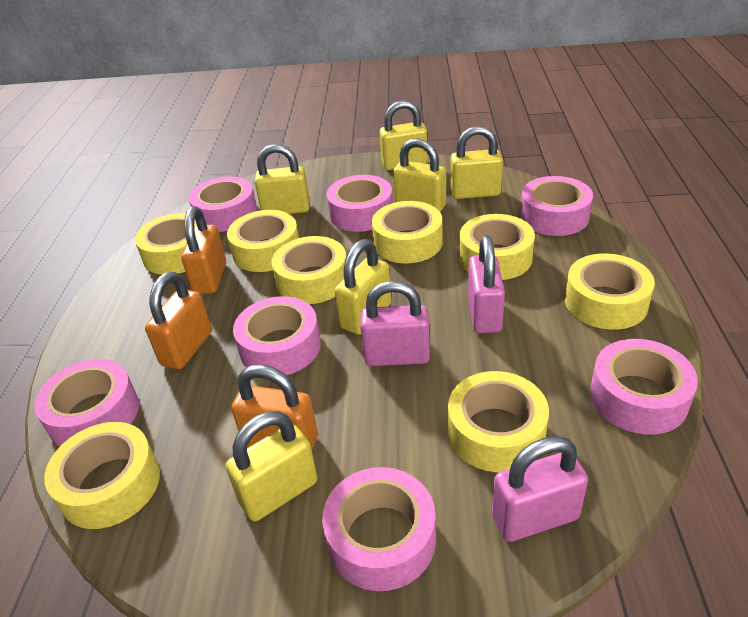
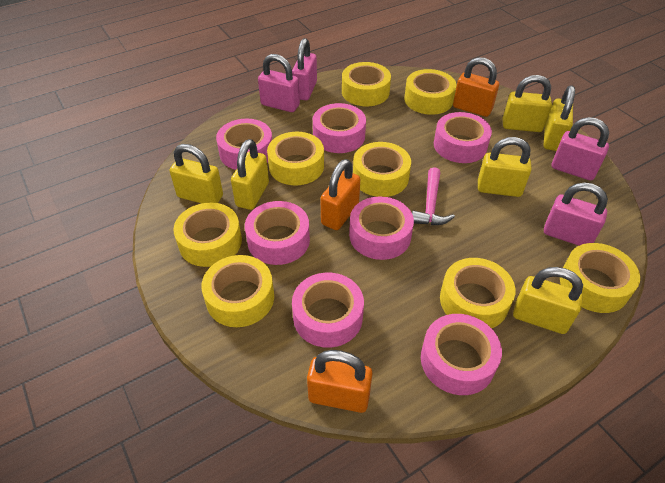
pink hammer: none = 0 -> [412,167,455,225] = 1
pink padlock: [360,281,430,366] [468,236,505,333] [492,436,588,542] = 3 -> [258,54,300,112] [292,38,317,100] [544,182,608,246] [552,117,609,180] = 4

